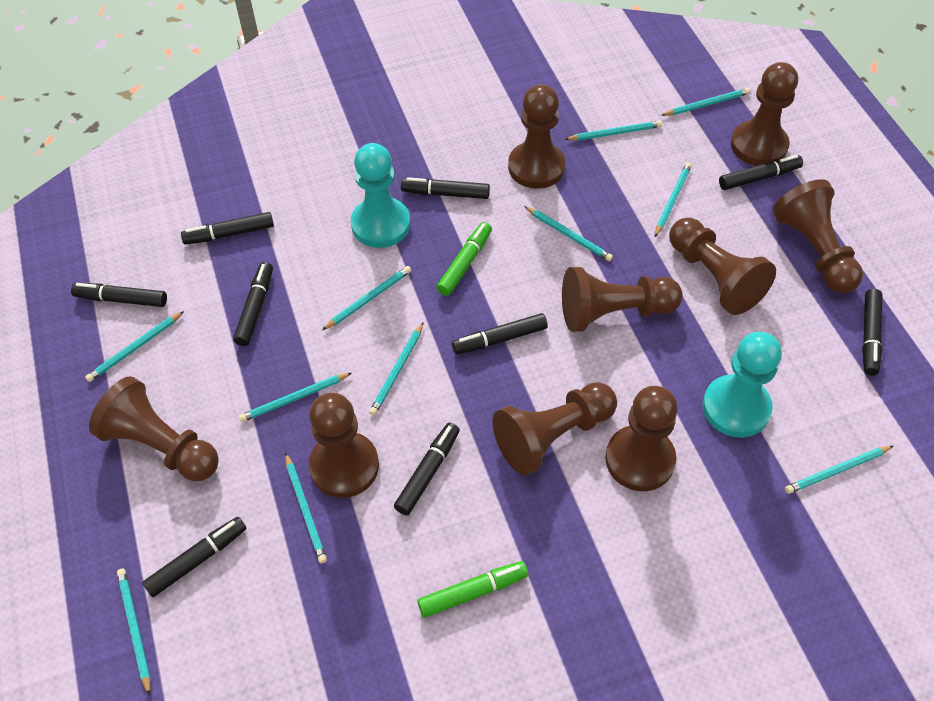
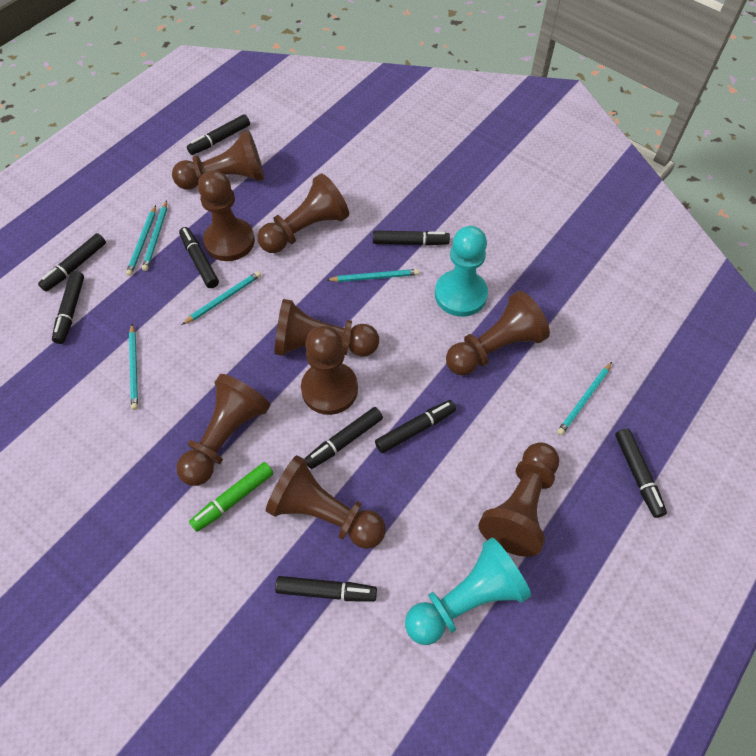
green marker: [417,561,528,618] [436,222,492,296] = 2 -> [189,462,273,532] = 1
turquoise pencil: [85,311,184,382] [117,569,150,696] [239,373,351,422] [285,452,327,563] [322,266,411,330] [369,322,424,415] [524,206,613,261] [565,121,662,141] [655,162,692,237] [661,88,750,116] [785,446,893,494] = 11 -> [126,205,156,276] [129,324,138,410] [142,200,167,271] [182,271,261,325] [327,269,419,282] [557,362,612,435] = 6

